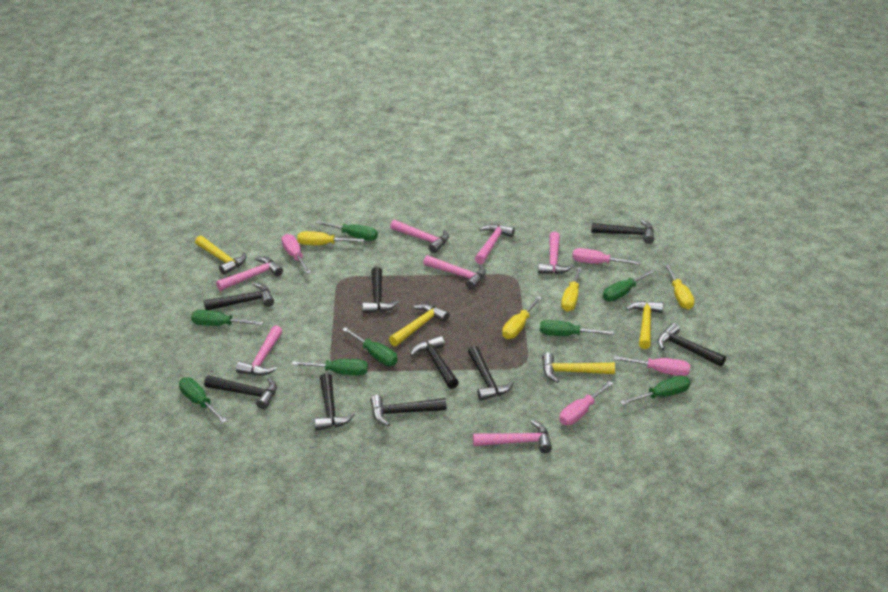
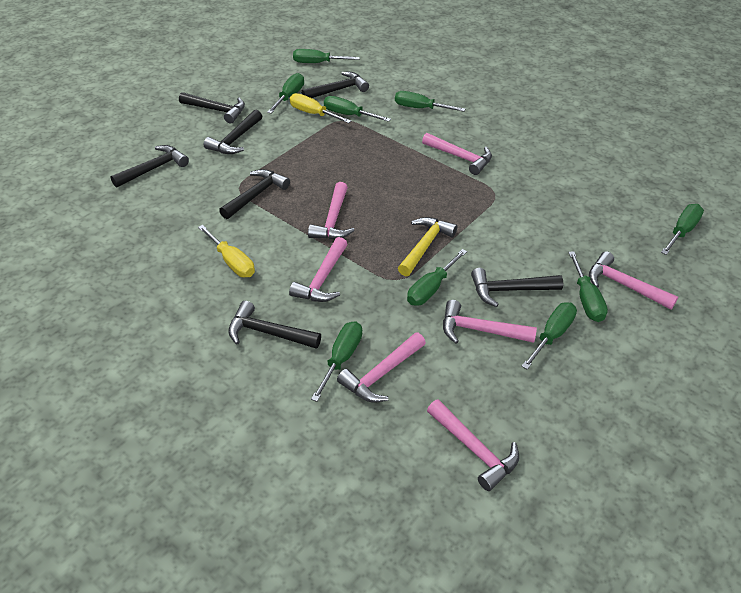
black hammer: [204,283,274,310] [204,375,277,409] [314,373,355,431] [362,267,399,313] [370,395,447,426] [410,336,459,389] [468,346,514,401] [591,220,654,244] [657,323,726,367] = 9 -> [110,145,189,188] [179,92,245,124] [204,109,262,154] [219,169,290,219] [228,301,321,349] [301,72,369,98] [471,268,563,307] = 7
green screwdriver: [179,377,227,423] [191,310,263,326] [292,359,368,376] [316,221,378,241] [342,327,398,366] [540,320,614,336] [603,269,655,302] [620,376,690,405] = 8 -> [267,73,304,114] [293,49,360,63] [311,321,362,402] [324,96,391,122] [395,91,465,112] [407,249,467,306] [521,302,577,370] [568,251,608,322] [661,204,704,255] = 9
pink screwdriver: [281,234,311,274] [559,381,613,425] [572,248,641,265] [613,356,690,376] = 4 -> none = 0
yellow hammer: [195,236,246,275] [389,304,450,346] [542,352,615,383] [626,301,663,349] = 4 -> [398,217,457,276] = 1
yellow screwdriver: [297,231,364,245] [502,296,542,339] [561,267,582,312] [665,264,694,309] = 4 -> [198,225,255,277] [290,93,351,123] = 2

